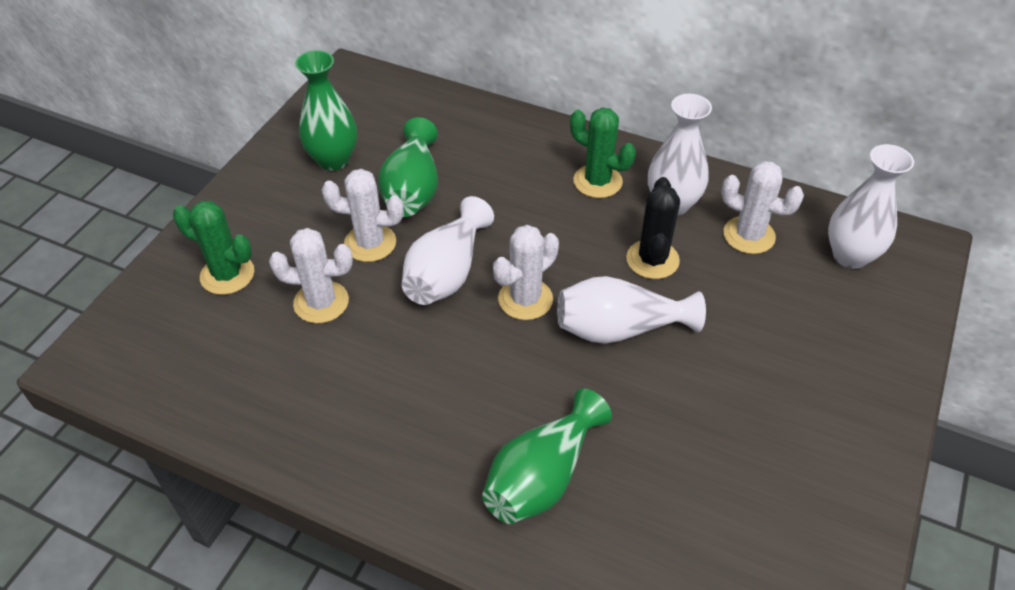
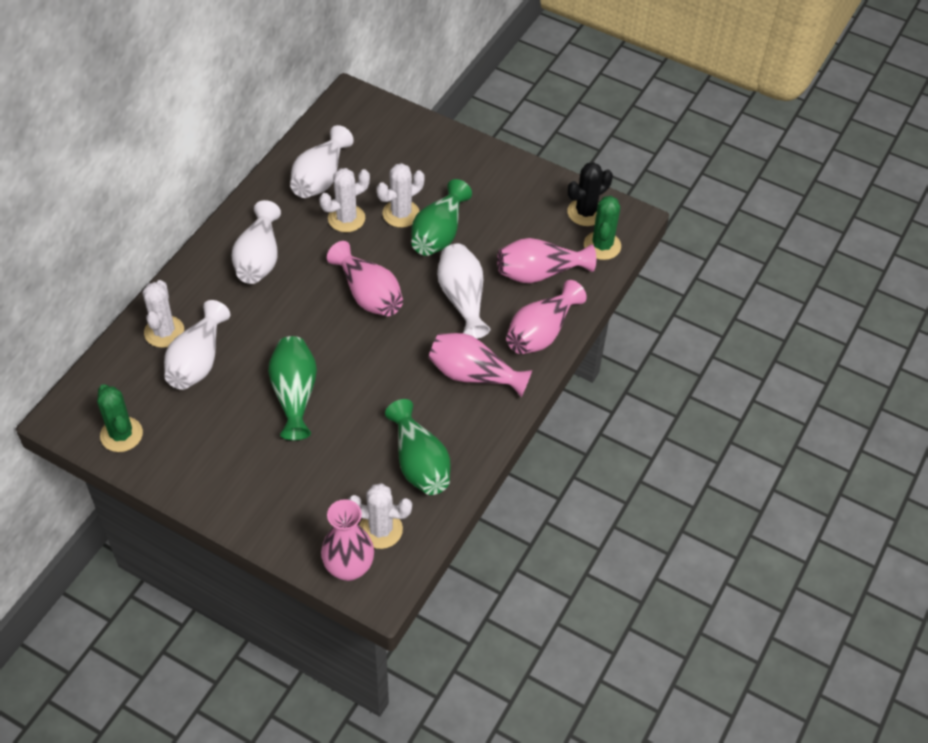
pink vase: none = 0 -> [321,499,374,581] [327,241,403,316] [428,333,532,397] [497,238,596,283] [506,280,587,354] = 5

